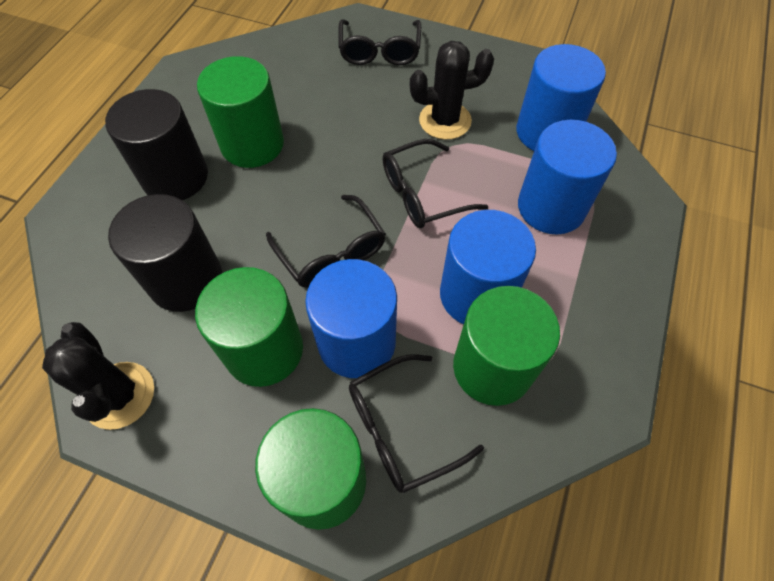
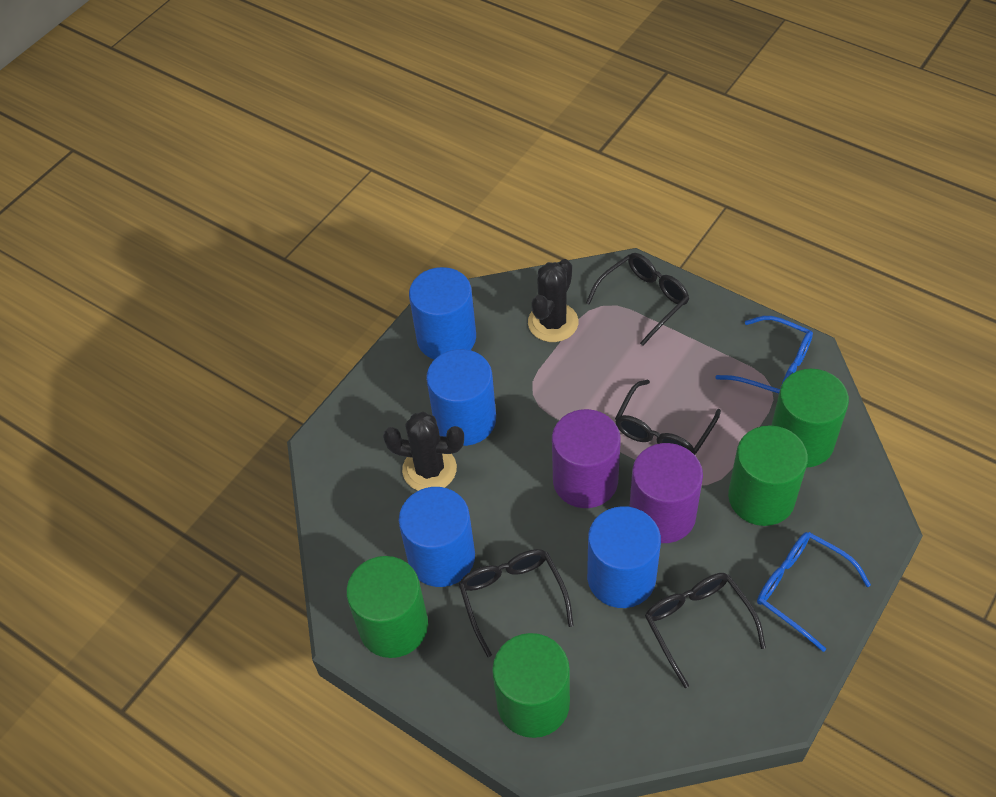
black cylinder: [105,89,208,200] [108,194,222,312] = 2 -> none = 0
blue glasses: none = 0 -> [715,316,813,396] [757,532,871,652] = 2
purple cylinder: none = 0 -> [552,409,621,508] [629,443,703,543] = 2

